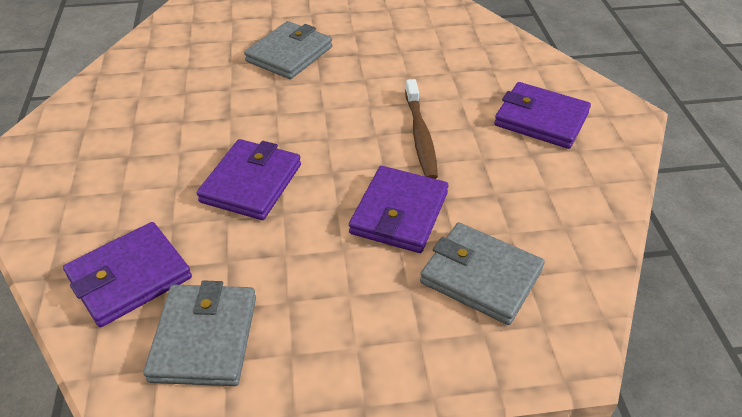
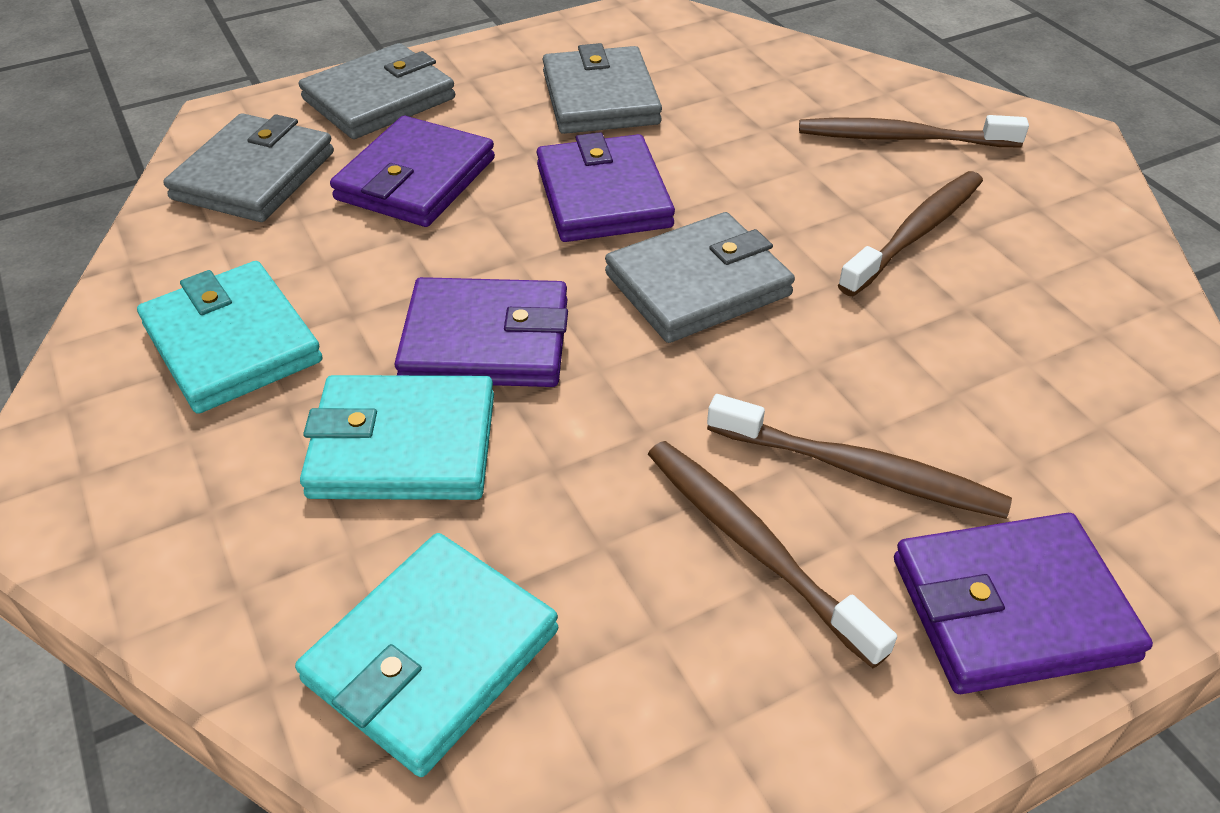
brown toothbrush: [405,79,438,179] = 1 -> [648,441,897,668] [707,394,1012,519] [799,115,1029,147] [838,171,983,297] = 4
grey wallet: [143,281,256,386] [244,21,332,79] [420,223,545,325] = 3 -> [163,113,334,222] [299,43,455,139] [543,43,662,134] [605,212,795,343] = 4
turquoise wallet: none = 0 -> [137,261,322,414] [295,533,558,777] [300,375,494,500] = 3

